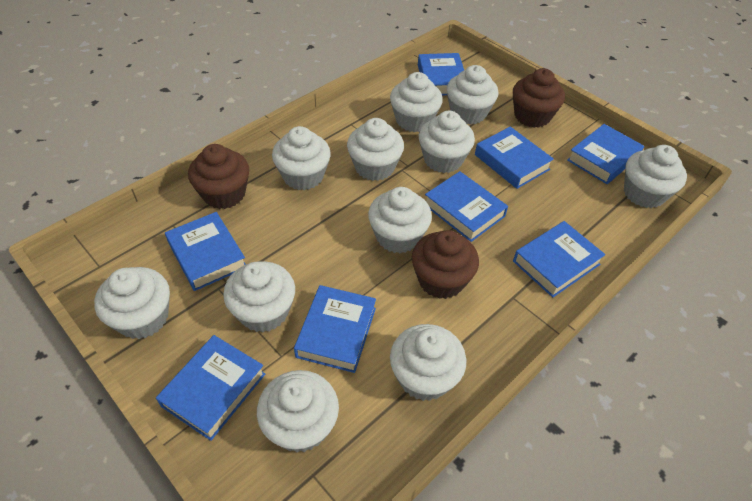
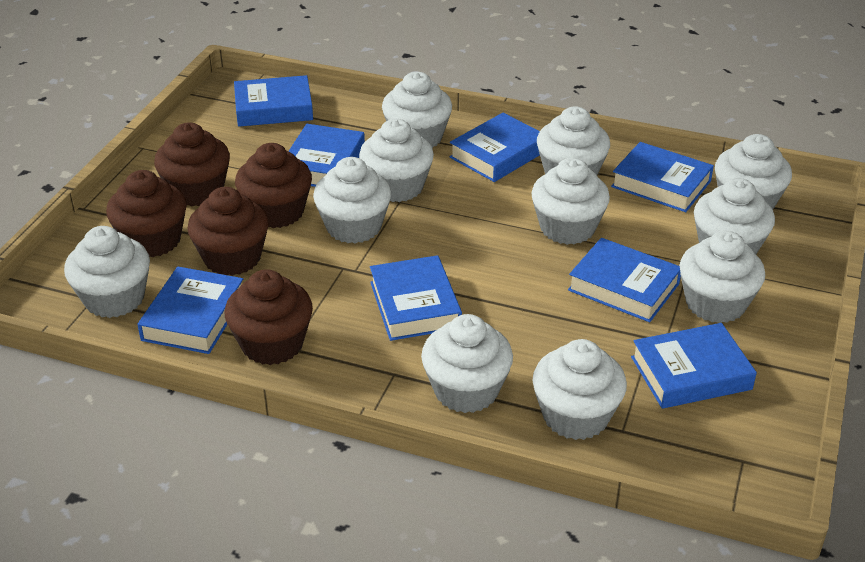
brown cupcake: [188,144,249,209] [412,230,479,299] [513,68,565,128] = 3 -> [106,170,187,257] [154,122,230,206] [187,187,269,276] [225,269,313,365] [235,143,312,228] = 5

